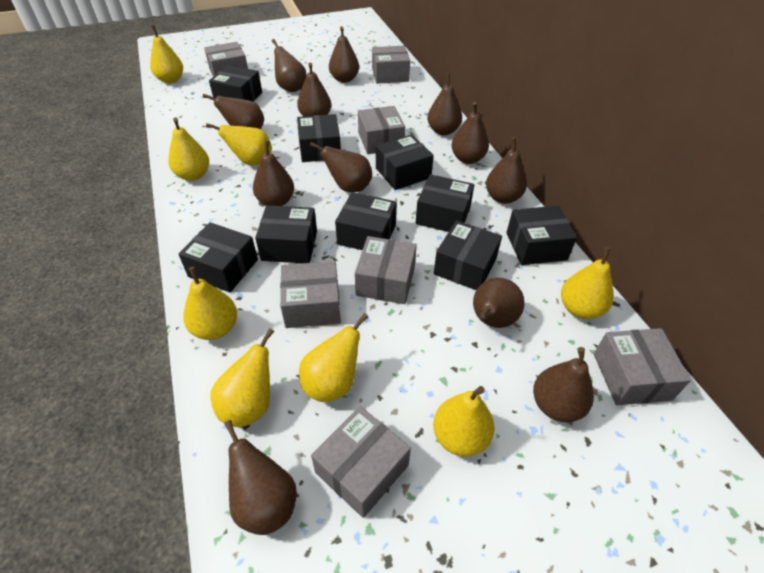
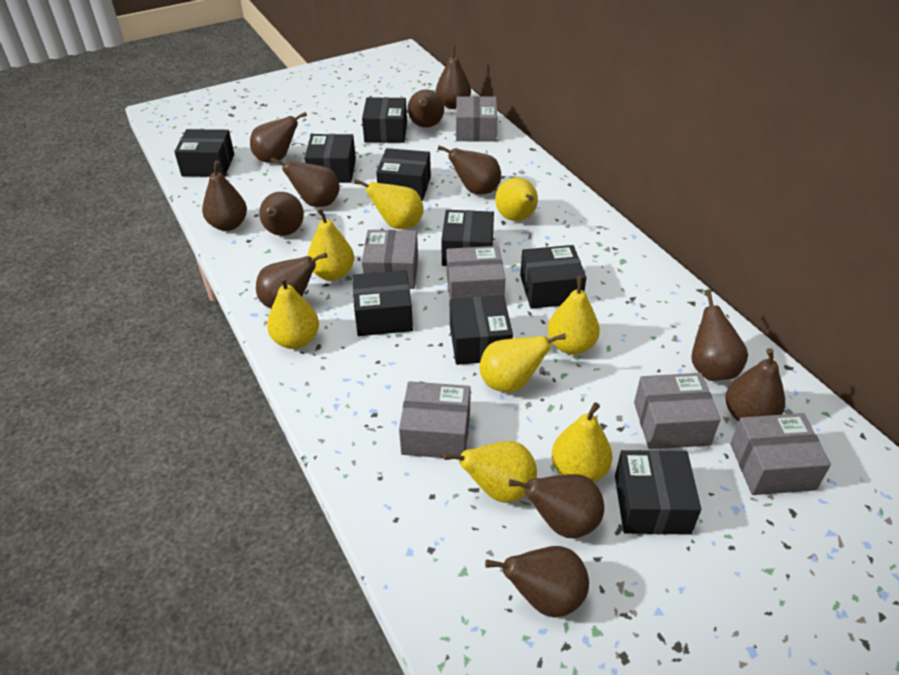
grey box: [204,42,248,77] [280,261,341,328] [311,406,411,518] [355,236,417,304] [358,106,405,154] [372,46,410,84] [594,328,691,405] = 7 -> [362,230,418,289] [399,381,471,458] [446,246,505,299] [456,96,497,142] [634,373,721,449] [730,413,831,495] = 6

